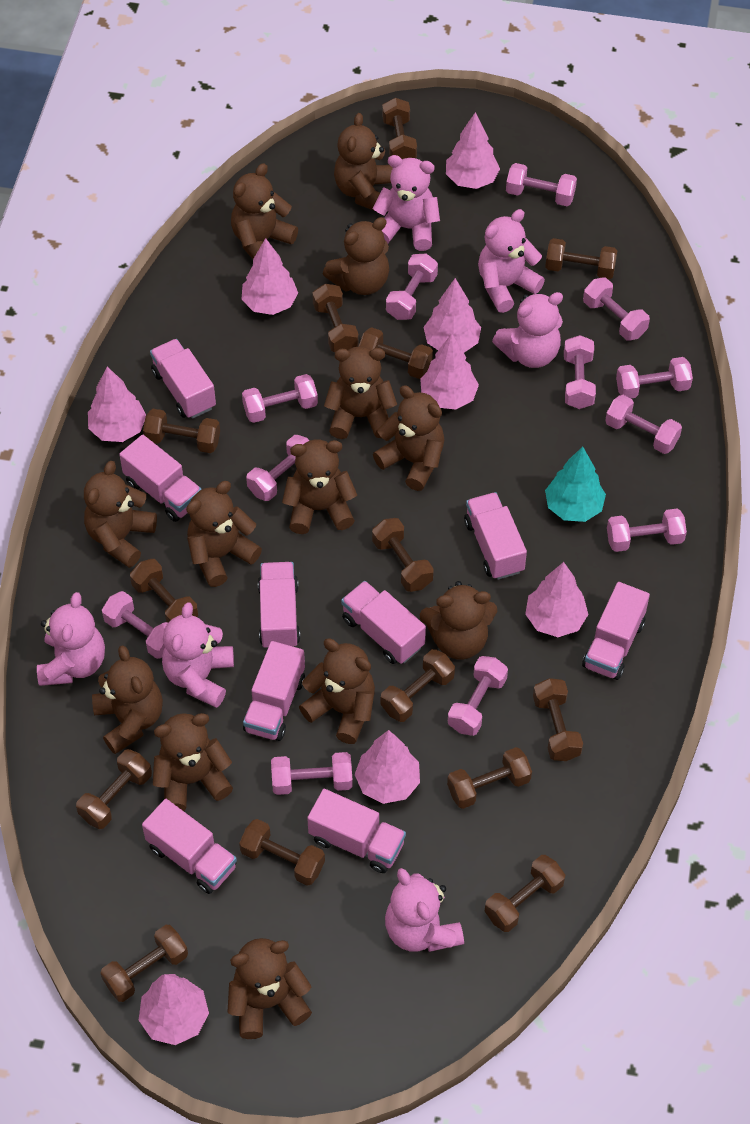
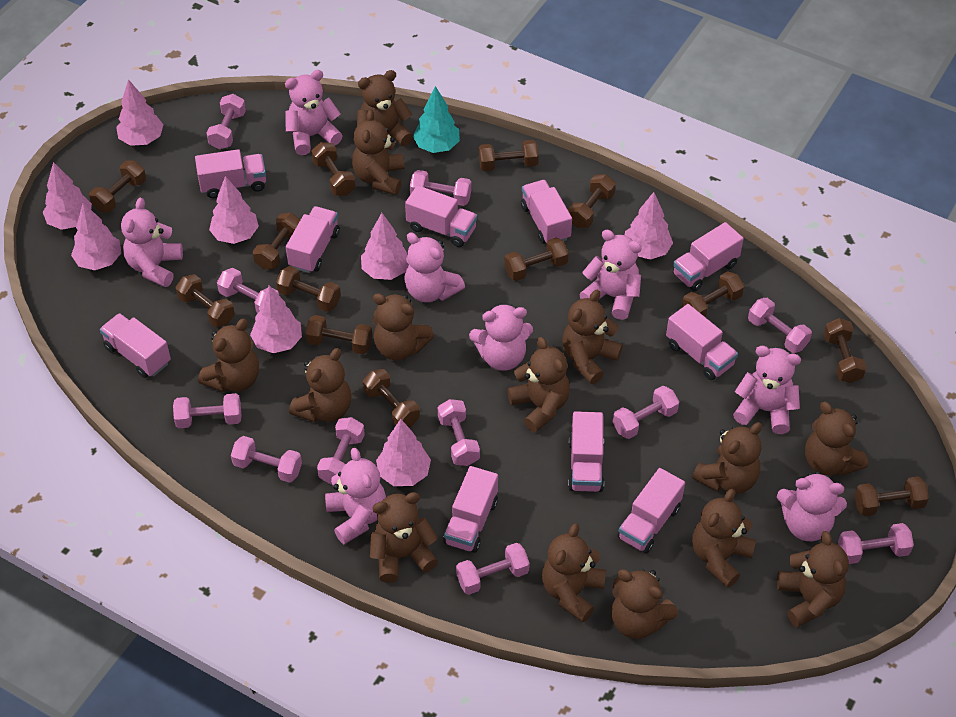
brown dumbbell: [76,749,152,829] [101,925,188,1002] [130,559,198,623] [143,409,220,453] [239,819,325,886] [312,284,359,352] [359,327,433,379] [372,518,434,592] [381,649,455,722] [382,98,417,159] [447,747,532,809] [485,855,565,932] [533,678,583,761] [545,238,618,280] = 14 -> [89,161,146,212] [176,274,235,327] [253,213,301,270] [276,266,341,312] [305,315,372,354] [311,142,356,196] [363,369,420,427] [479,140,539,171] [504,237,569,281] [568,174,616,228] [682,271,744,317] [824,318,867,383] [855,476,929,516] = 13
brown teddy bear: [84,461,157,568] [92,645,163,754] [153,713,233,811] [186,481,262,587] [227,938,312,1039] [231,163,298,259] [282,439,357,534] [299,638,375,744] [323,217,389,295] [324,346,397,439] [334,113,393,211] [373,385,444,491] [420,581,497,660] = 13 -> [198,319,259,392] [289,348,351,422] [352,110,404,195] [357,70,413,146] [370,492,438,583] [372,293,434,360] [507,337,570,432] [542,523,606,622] [562,290,623,384] [611,569,678,639] [692,422,762,494] [692,489,756,588] [777,531,849,627] [805,402,868,476] = 14
pink dumbbell: [102,591,168,659] [242,374,318,423] [246,435,309,501] [271,752,353,795] [386,253,438,320] [448,656,508,736] [506,163,577,206] [564,335,596,409] [583,278,650,341] [605,395,682,454] [607,509,687,552] [616,357,693,398] = 12 -> [173,393,241,428] [207,94,246,149] [217,268,279,313] [231,436,302,483] [317,417,365,484] [410,170,472,206] [438,399,480,466] [456,543,530,595] [613,386,679,439] [748,298,812,353] [838,523,914,564] = 11
pink teddy bear: [37,592,105,686] [162,602,234,708] [372,155,440,251] [385,868,464,952] [478,209,545,313] [492,292,563,368] = 6 -> [121,198,183,287] [285,70,343,155] [325,448,386,544] [404,232,465,302] [469,303,533,371] [579,230,642,320] [733,346,801,434] [777,471,847,541] = 8
pink truck: [119,435,202,522] [142,799,237,894] [150,339,216,419] [243,641,305,741] [258,562,300,647] [307,789,406,873] [341,581,426,664] [464,492,527,580] [582,582,650,680] = 9 -> [100,313,171,378] [195,149,266,198] [286,206,340,273] [405,185,477,247] [443,466,498,553] [521,180,572,244] [568,411,604,492] [617,468,685,553] [666,304,738,380] [673,222,744,291] = 10

